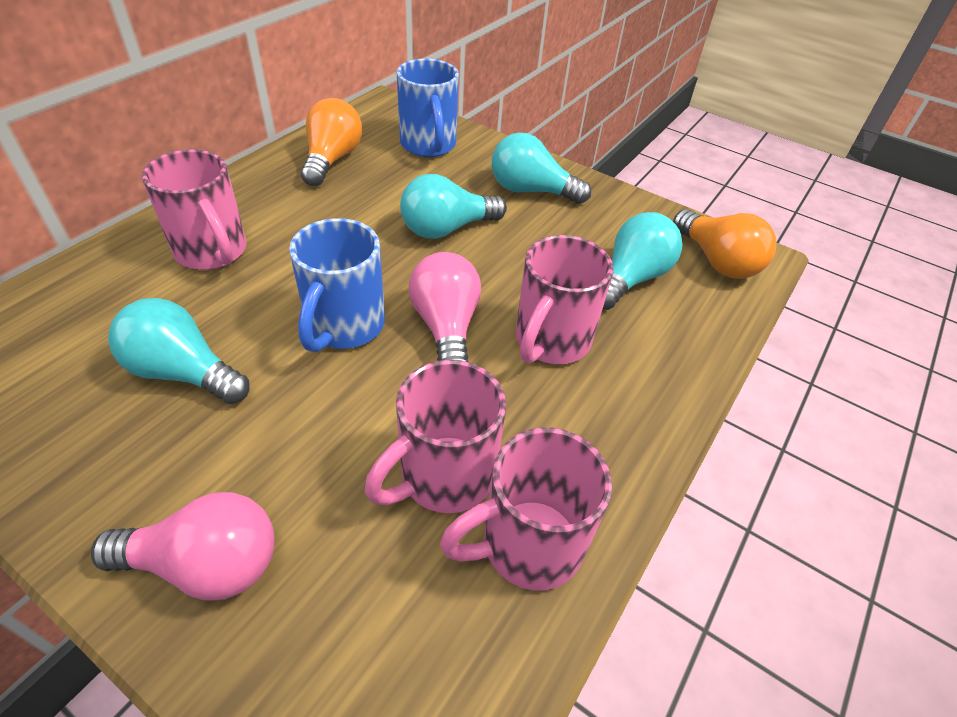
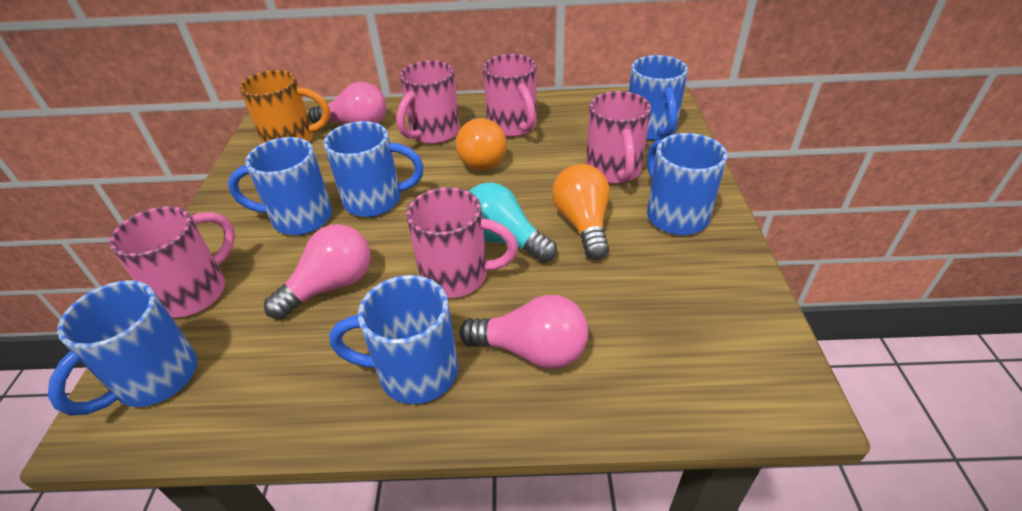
blue mug: [289,218,385,352] [397,59,459,157] = 2 -> [48,280,197,416] [228,137,332,235] [324,121,424,217] [329,275,458,404] [629,55,688,141] [647,133,727,235] = 6
orange mug: none = 0 -> [239,70,330,144] = 1
pink light bulb: [91,492,275,601] [409,252,481,362] = 2 -> [264,224,371,319] [308,82,386,124] [459,295,589,369] = 3
pink mug: [142,150,247,270] [365,360,506,514] [440,428,612,591] [515,235,613,364] = 4 -> [109,206,235,318] [397,60,460,144] [406,187,518,298] [483,54,537,137] [586,91,651,184] = 5
turquoise light bulb: [108,298,249,404] [400,174,507,239] [492,132,591,204] [603,212,682,310] = 4 -> [469,182,557,263] = 1

